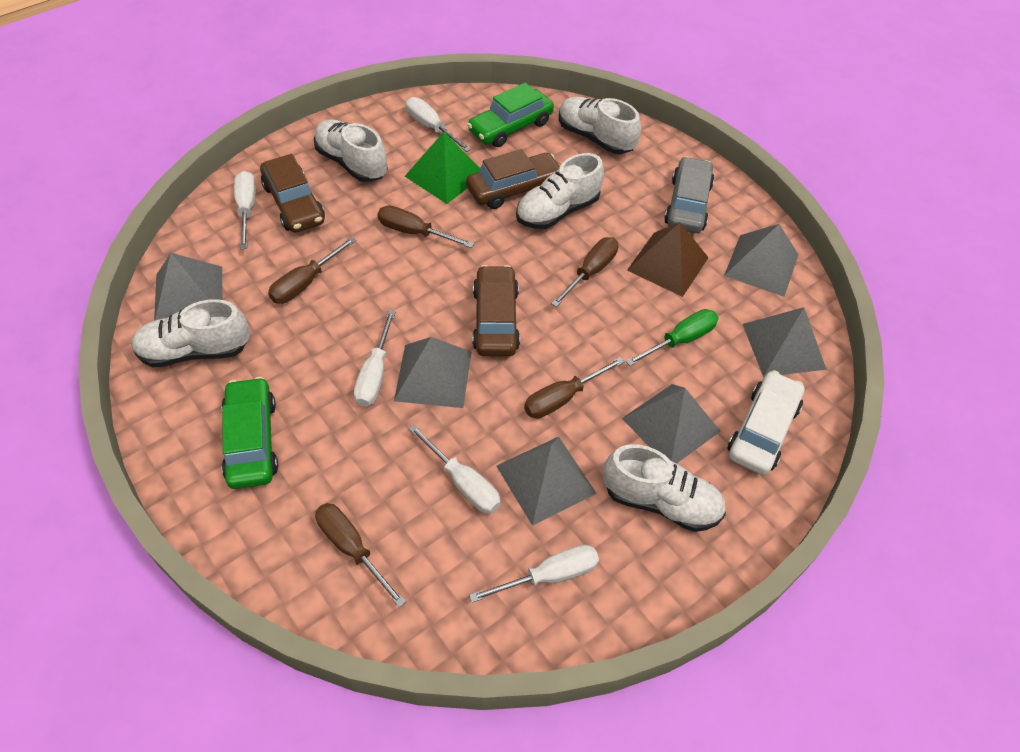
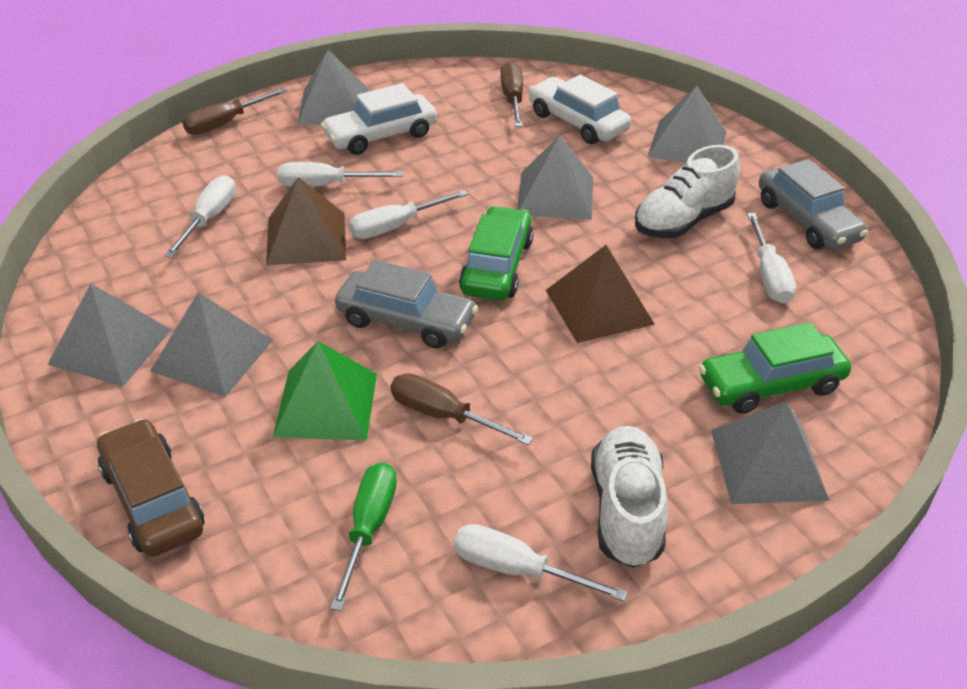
brown car: [260,154,325,233] [466,149,560,209] [472,265,520,356] = 3 -> [97,418,204,557] = 1
brown pyramid: [627,222,709,297] = 1 -> [266,177,346,266] [546,245,655,343] = 2
brown screwdriver: [268,237,356,304] [315,503,406,607] [377,206,474,248] [524,357,625,418] [551,237,619,307] = 5 -> [182,88,287,135] [391,373,533,445] [500,62,523,127] = 3
grey car: [664,156,714,233] = 1 -> [335,260,478,349] [759,159,868,250] = 2
white car: [728,370,805,475] = 1 -> [321,83,437,155] [528,74,631,144] = 2
white shoe: [131,299,250,368] [314,119,388,182] [516,153,604,229] [559,97,641,154] [603,444,726,532] = 5 -> [591,426,668,568] [635,145,740,238] = 2

